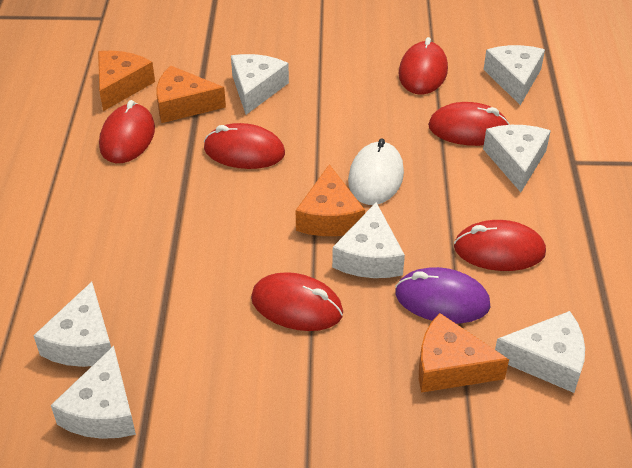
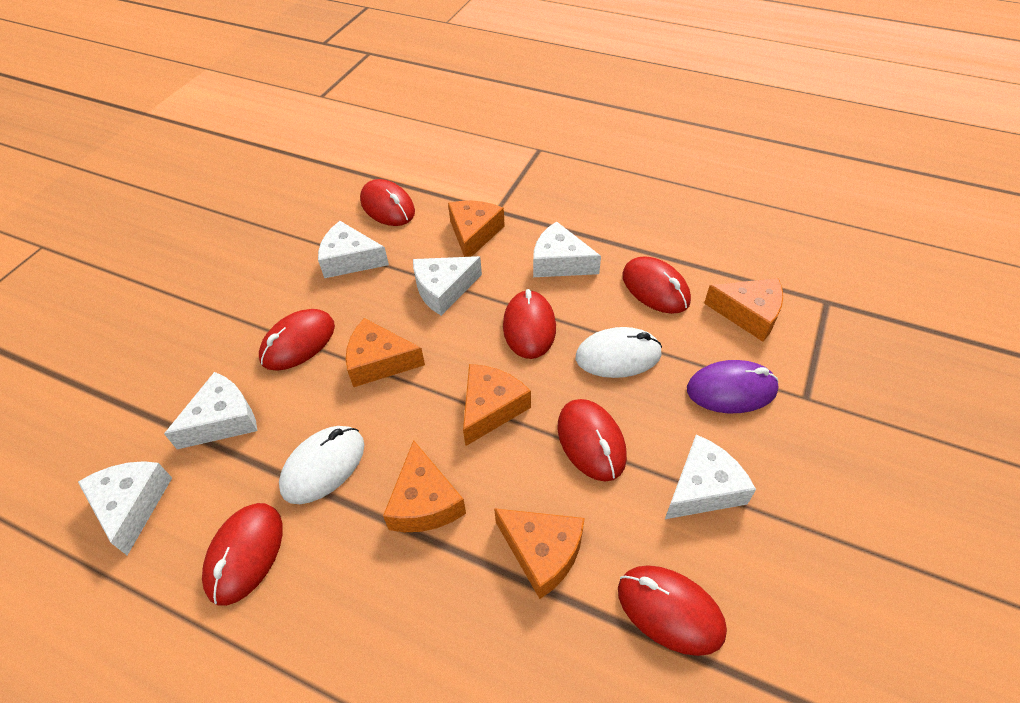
orange cheese: [98,51,155,111] [156,66,226,123] [296,164,365,236] [419,313,509,393] = 4 -> [346,318,425,387] [383,440,466,532] [448,201,505,257] [463,364,531,446] [494,508,585,599] [704,278,783,342] = 6
red mouse: [99,100,155,163] [204,123,285,169] [251,272,343,331] [399,37,448,94] [428,102,510,146] [454,220,546,271] = 6 -> [202,503,283,606] [259,309,335,371] [360,179,415,226] [503,289,556,359] [557,399,627,482] [618,565,727,656] [622,257,691,314] = 7
white cheese: [33,282,111,367] [51,346,136,439] [231,54,289,115] [332,202,405,278] [483,45,545,105] [483,125,551,192] [495,311,585,393] = 7 -> [78,461,172,556] [164,372,257,449] [318,221,389,278] [413,256,482,316] [533,222,601,277] [665,434,756,519] = 6
white mouse: [348,139,404,205] = 1 -> [279,426,364,504] [576,327,662,378] = 2

